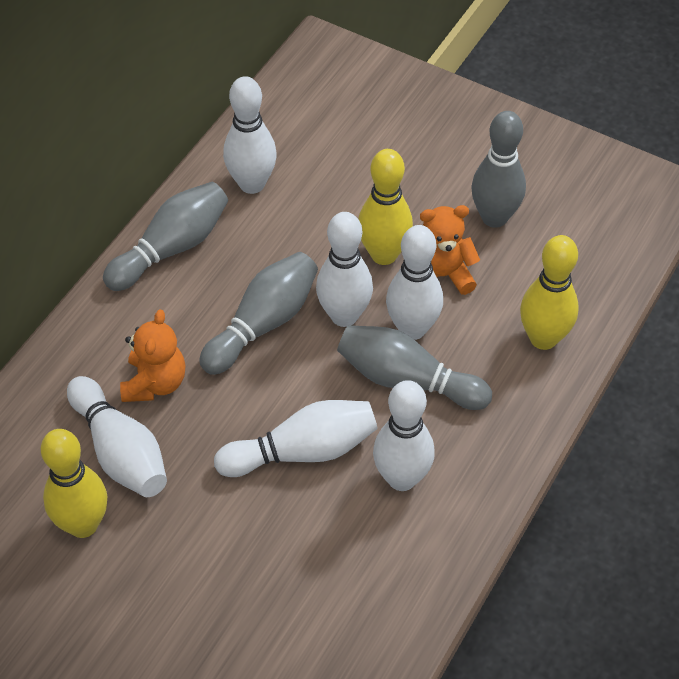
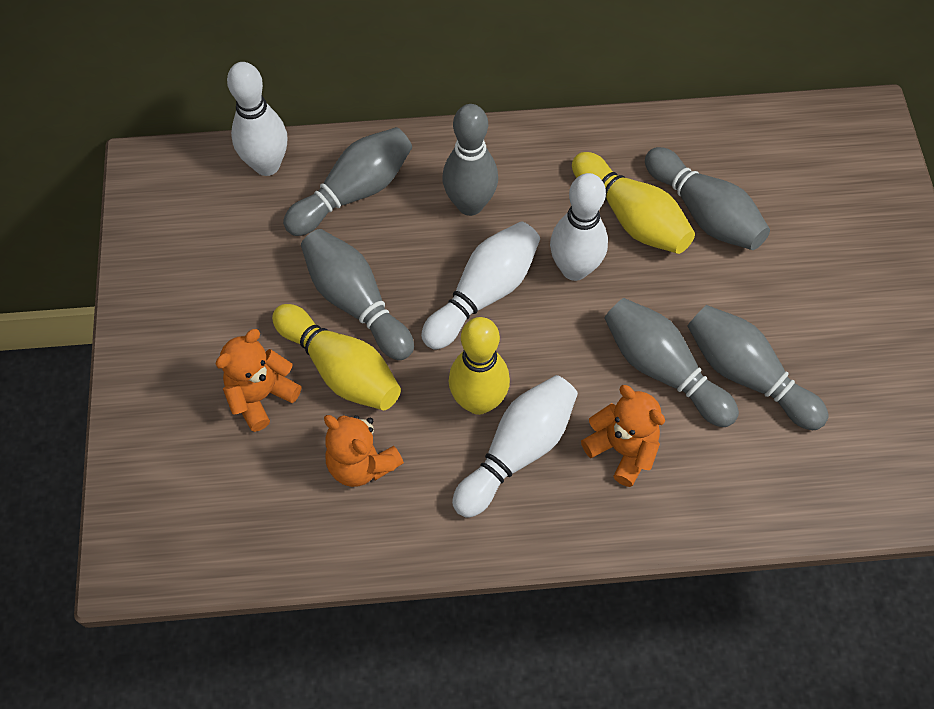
grey bowling pin: [103,182,228,291] [199,252,318,375] [337,325,492,410] [471,111,526,228] = 4 -> [283,127,412,236] [301,229,414,360] [443,104,498,216] [604,298,739,427] [645,147,770,250] [687,305,828,430] = 6
orange teddy bear: [120,309,186,402] [420,205,480,295] = 2 -> [216,329,302,432] [324,415,404,487] [581,385,665,487] = 3
white bowling pin: [67,376,167,497] [214,400,378,477] [223,76,277,194] [316,212,373,327] [373,380,435,491] [386,225,443,340] = 6 -> [227,62,287,176] [421,221,540,349] [452,375,578,518] [550,173,608,281] = 4

